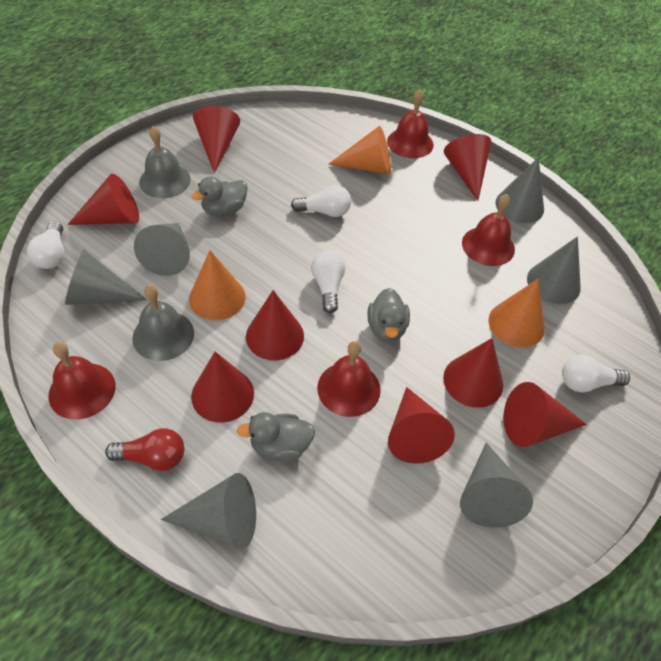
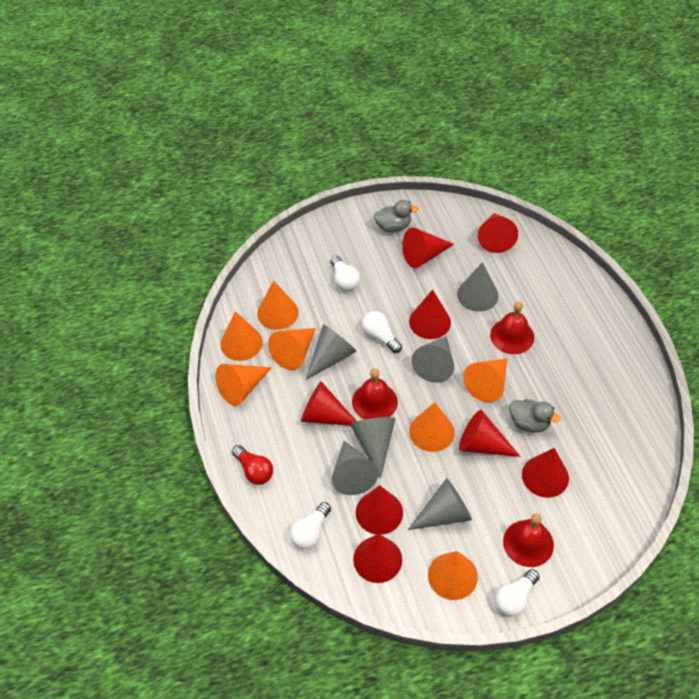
grey bell: [132,285,194,361] [139,126,191,198] = 2 -> none = 0
grey duck: [191,177,248,216] [237,412,315,462] [367,288,410,342] = 3 -> [373,200,419,232] [509,399,561,432] = 2
orange cone: [189,250,246,320] [328,126,391,174] [489,279,545,347] = 3 -> [216,364,272,406] [220,311,263,361] [257,280,299,330] [268,328,316,370] [409,402,455,452] [428,551,478,600] [463,358,507,403] = 7
red bell: [48,342,116,420] [317,341,381,417] [387,89,434,158] [462,194,515,266] = 4 -> [352,368,398,419] [490,301,534,354] [503,513,554,567] = 3

